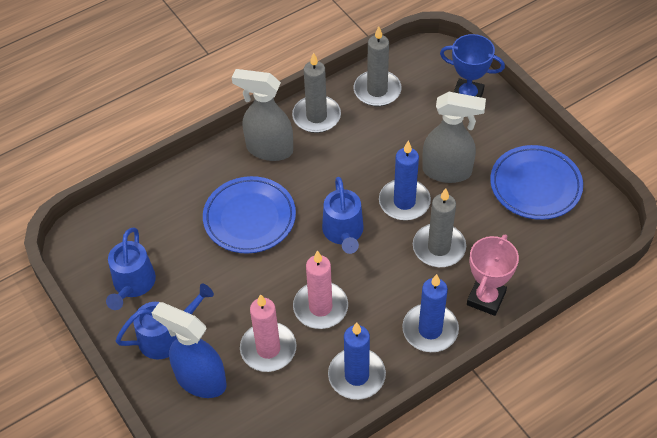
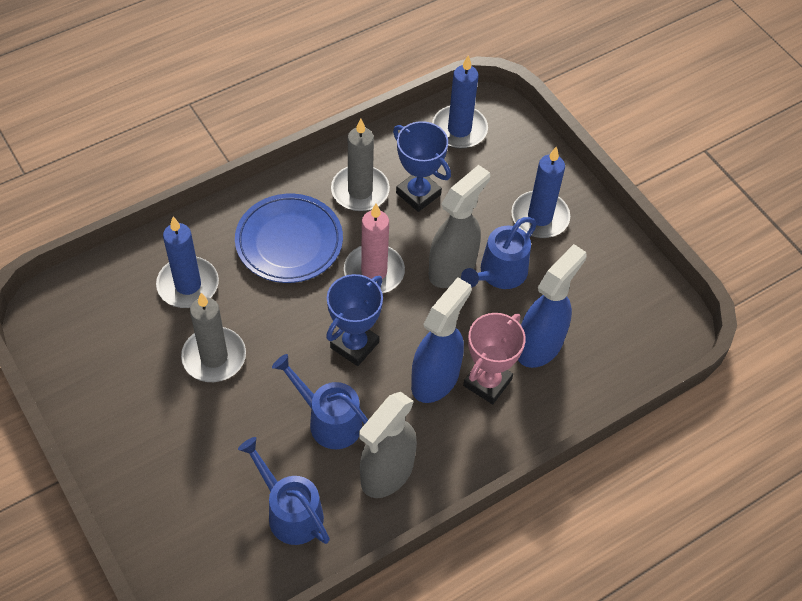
blue plate: [203,176,296,253] [490,145,583,220] = 2 -> [235,194,343,283] = 1
blue spray bottle: [152,302,227,398] = 1 -> [411,277,472,403] [518,244,587,368] = 2
blue trophy: [440,34,505,97] = 1 -> [326,274,383,366] [393,121,451,212] = 2
grey candle: [292,52,341,133] [354,26,402,106] [413,188,466,267] = 3 -> [181,293,246,382] [331,119,390,211] = 2
pink candle: [240,294,297,372] [293,250,348,329] = 2 -> [344,204,405,294] = 1

